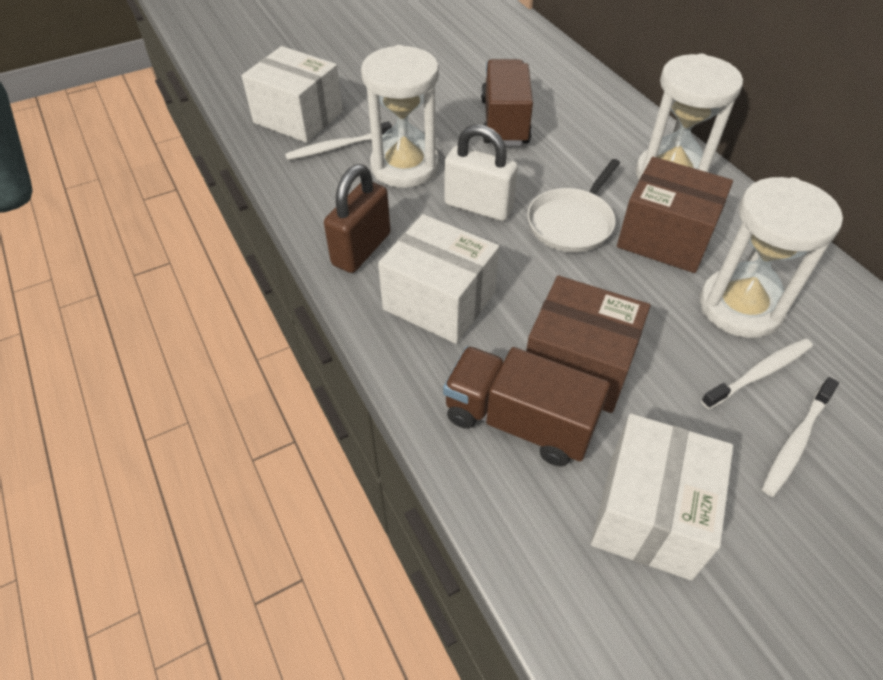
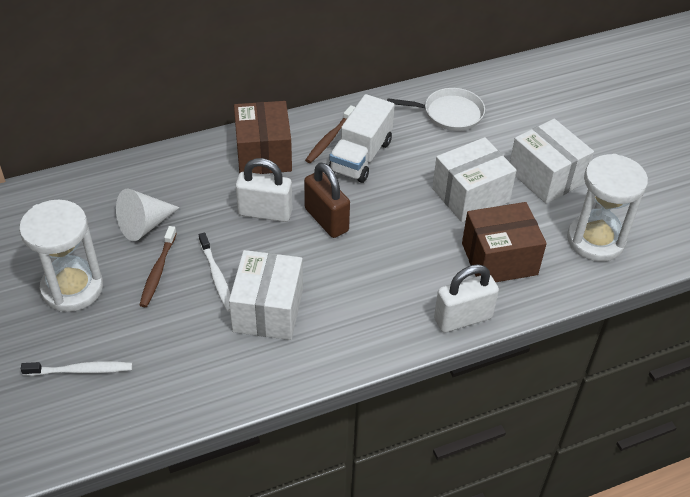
brown toothbrush: none = 0 -> [140,226,177,307] [305,105,355,163] = 2
brown truck: [443,346,610,467] [481,59,533,146] = 2 -> none = 0
white cone: none = 0 -> [116,189,180,241] = 1
white hourglass: [361,45,439,188] [636,54,743,180] [700,177,843,338] = 3 -> [19,200,103,312] [567,154,648,261] = 2
white padlock: [444,124,518,221] = 1 -> [236,158,292,222] [434,264,499,333] = 2
white toothbrush: [285,121,392,160] [701,338,813,409] [762,377,839,497] = 3 -> [21,361,133,376] [199,232,231,312] = 2
white truck: none = 0 -> [329,94,395,183] = 1

